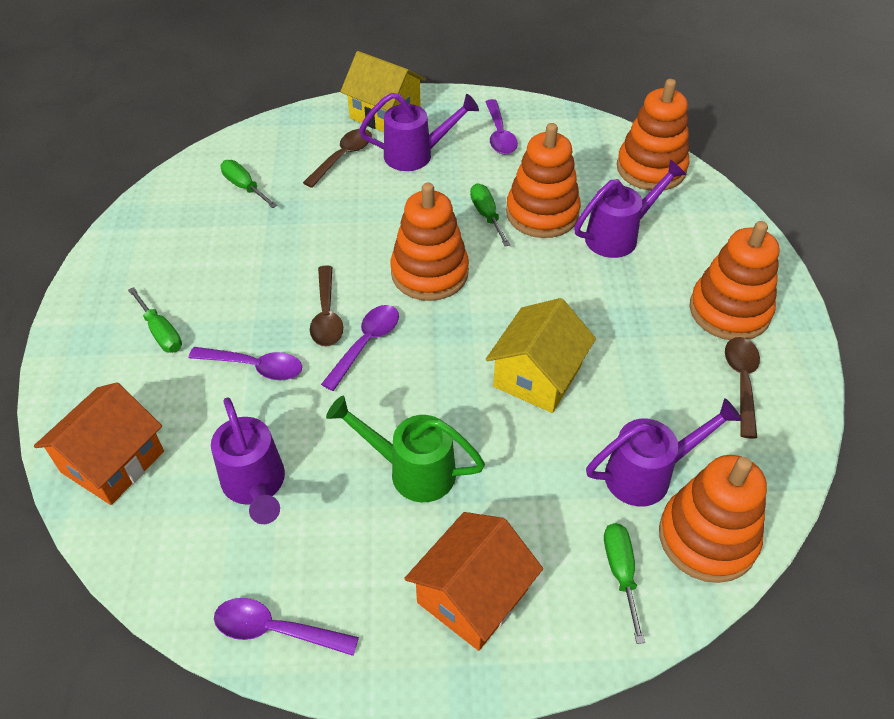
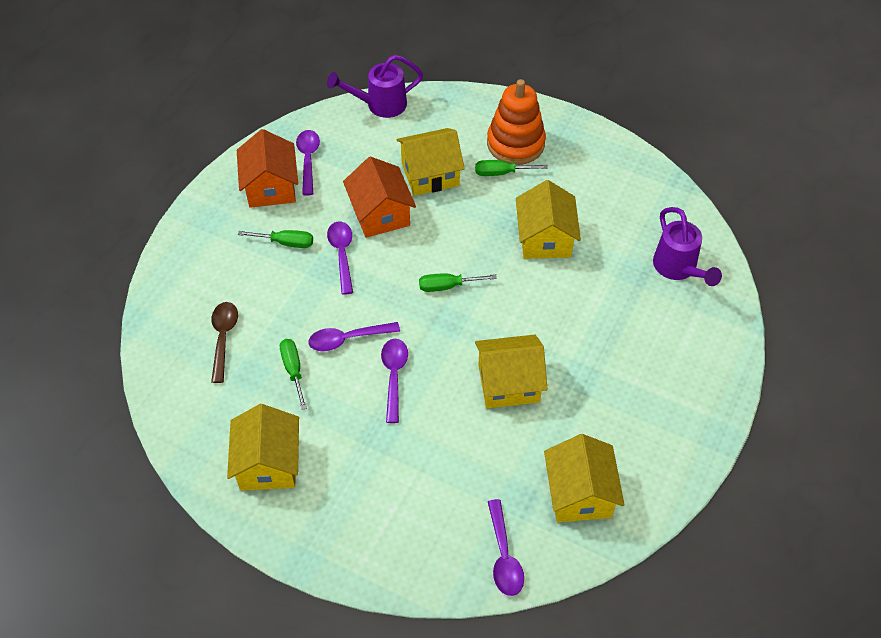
brown spoon: [303,129,372,188] [310,265,343,347] [725,337,760,438] = 3 -> [211,302,238,383] = 1
green watering can: [326,396,485,502] = 1 -> none = 0
orange stacking toy: [390,183,469,301] [506,123,581,238] [617,79,689,191] [659,455,767,583] [689,221,779,340] = 5 -> [487,79,546,165] = 1
purple spoon: [189,347,302,380] [214,598,359,656] [321,305,399,391] [485,99,518,154] = 4 -> [296,130,320,196] [308,322,400,351] [327,221,353,295] [381,339,408,423] [488,499,524,596] = 5
purple watering can: [211,397,285,524] [359,93,479,171] [574,159,687,258] [586,398,742,506] = 4 -> [327,55,423,118] [653,207,722,286] = 2
yellow house: [340,51,426,132] [486,298,596,413] = 2 -> [227,404,299,491] [396,128,465,196] [475,335,547,408] [516,180,581,259] [544,434,624,522] = 5

